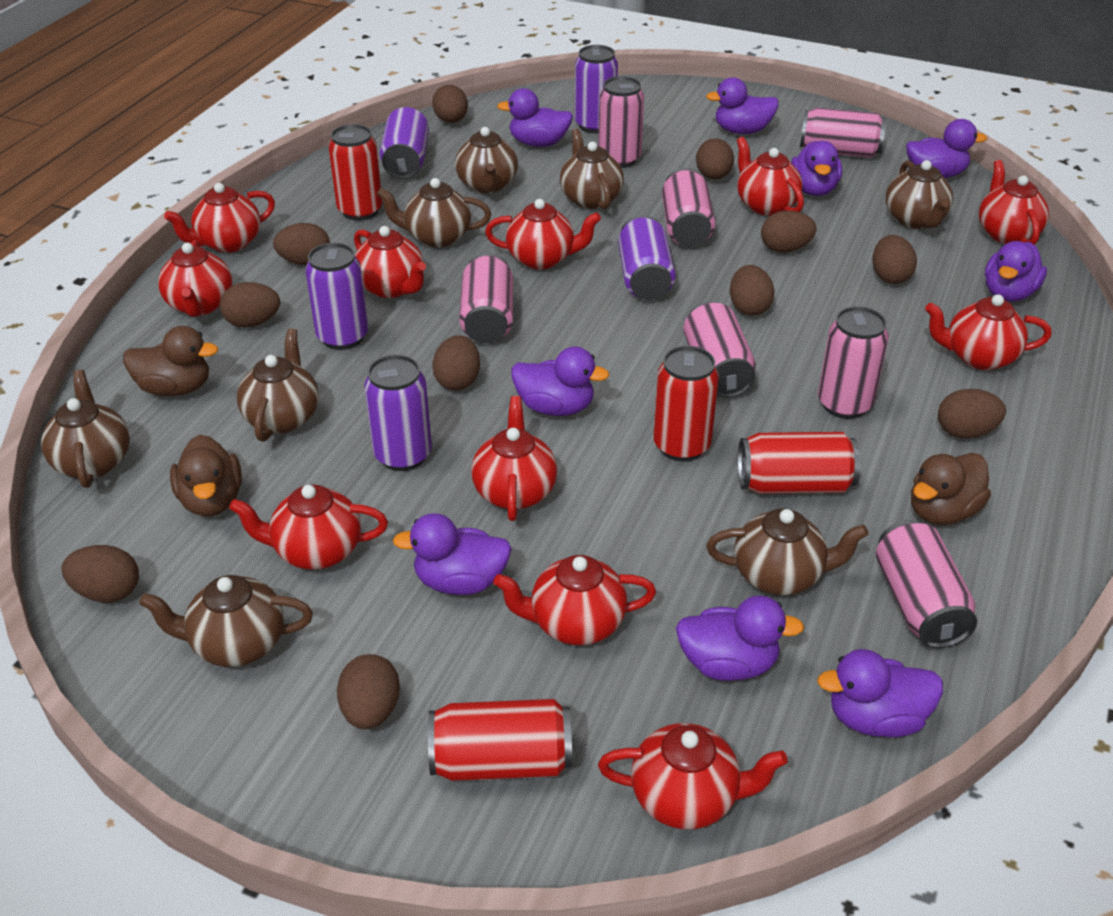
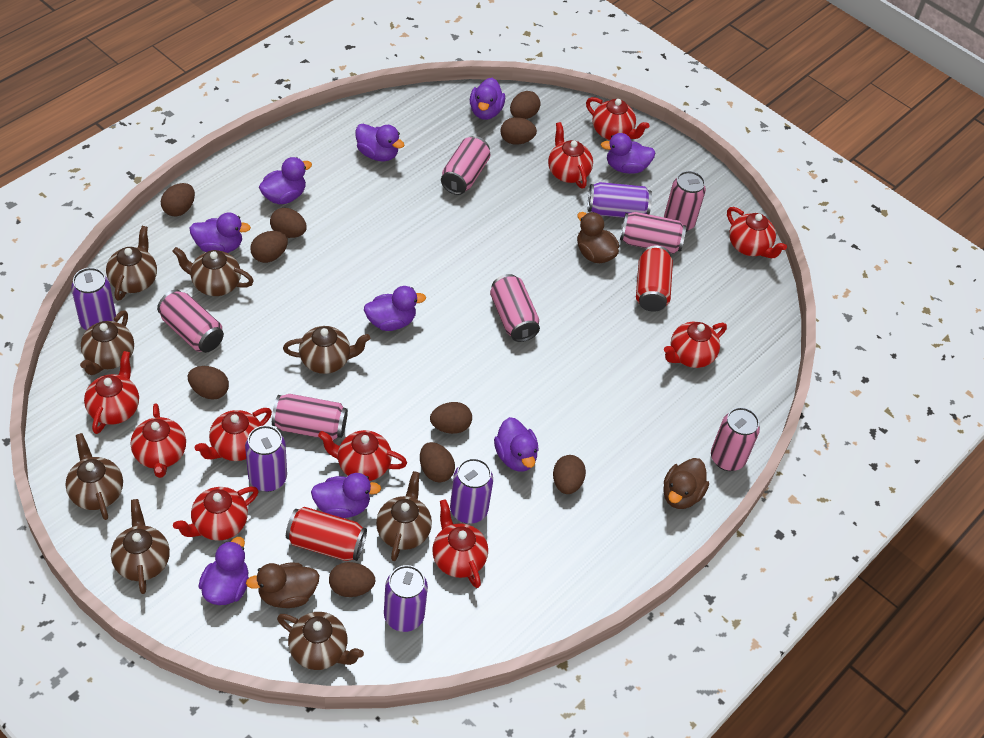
brown egg: [61,545,139,603] [220,282,280,327] [273,223,330,265] [337,654,400,730] [432,85,468,123] [432,335,480,390] [696,138,734,180] [730,265,774,316] [761,210,816,253] [873,235,917,284] [938,389,1006,438] = 11 -> [161,183,195,217] [188,366,229,400] [250,231,288,263] [270,208,307,238] [329,562,375,597] [420,442,455,482] [430,402,472,434] [500,117,537,145] [510,91,541,119] [553,455,586,494] = 10
red can: [329,124,383,221] [428,699,572,781] [653,346,719,462] [738,432,860,494] = 4 -> [286,507,367,561] [636,246,673,312] = 2
red teapot: [158,240,233,317] [164,183,275,253] [229,484,388,570] [354,226,426,298] [471,396,557,521] [485,199,601,269] [493,555,656,645] [598,723,788,829] [737,137,804,216] [925,294,1052,370] [979,160,1049,245] = 11 -> [84,351,139,434] [131,403,186,478] [173,486,259,541] [195,408,272,461] [318,430,407,481] [432,499,488,588] [548,122,593,188] [586,97,650,140] [664,322,727,368] [727,207,787,258] = 10

